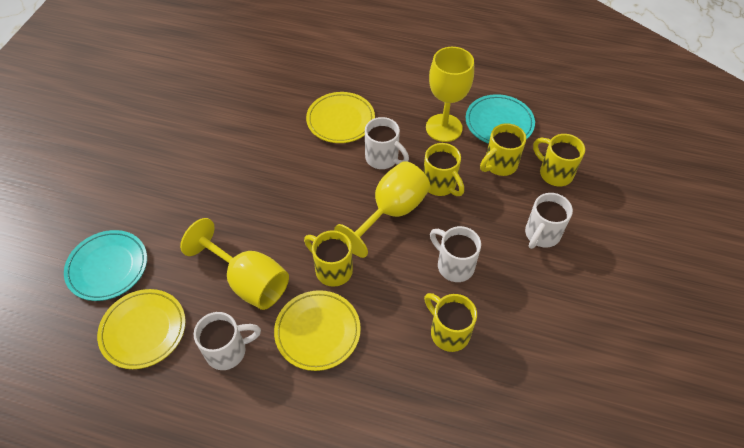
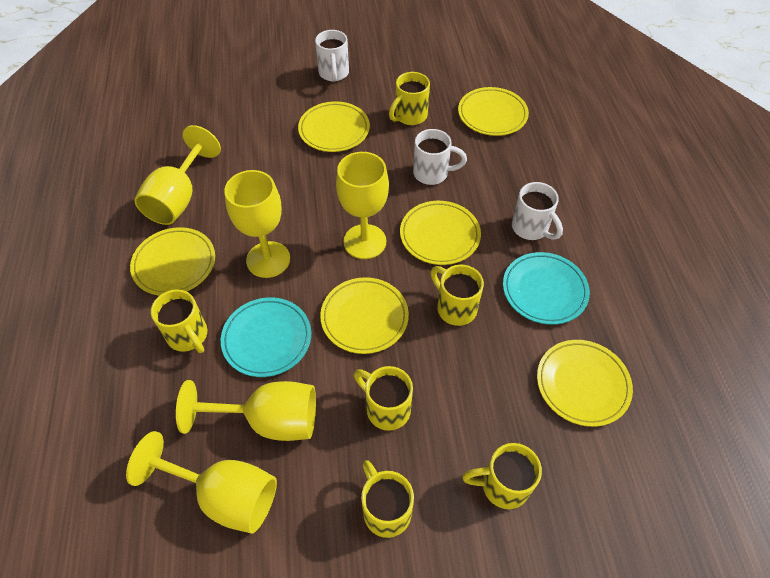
white mug: [194,312,261,370] [365,117,409,169] [430,226,481,282] [525,193,573,249] = 4 -> [315,30,349,82] [413,129,467,185] [512,182,563,240] = 3
yellow goblet: [180,218,289,310] [334,161,430,258] [426,47,474,142] = 3 -> [126,431,277,533] [134,125,221,225] [176,380,316,441] [224,170,290,278] [336,152,389,259] = 5
yellow mug: [304,230,353,287] [423,143,464,196] [424,293,477,352] [480,123,526,176] [533,134,585,186] = 5 -> [151,289,207,353] [354,366,413,431] [361,460,414,538] [389,72,430,125] [430,265,484,326] [462,443,542,509] = 6
yellow plate: [97,289,186,369] [274,290,361,371] [306,92,375,143] = 3 -> [130,227,215,296] [298,101,370,152] [320,277,409,354] [400,201,481,265] [458,87,529,136] [537,340,633,427] = 6

